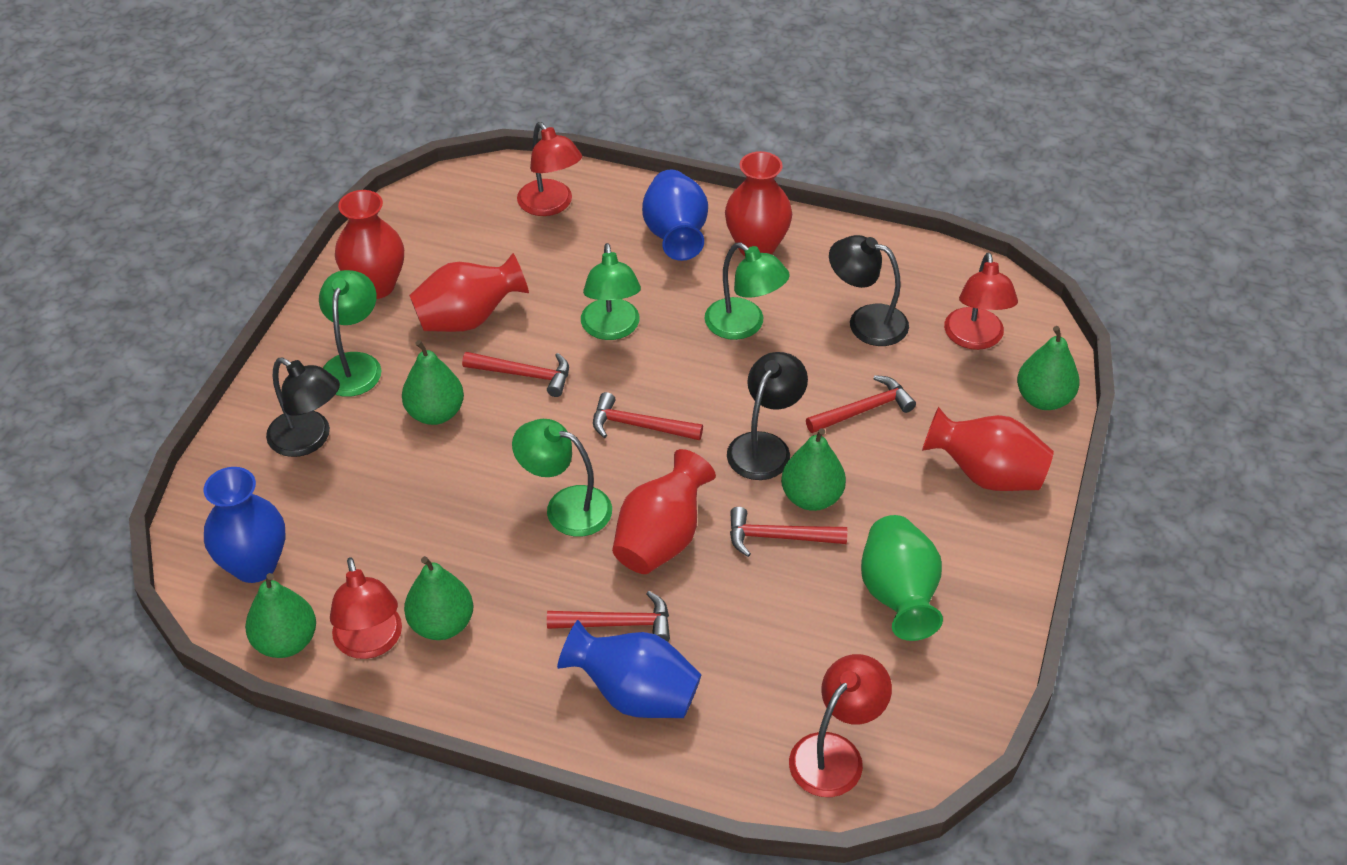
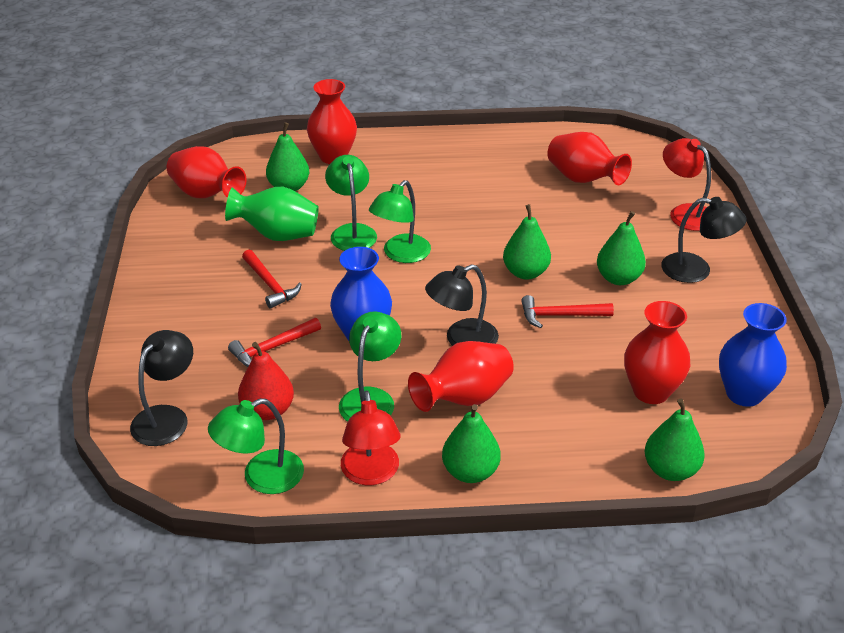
blue vase: [203,467,285,583] [557,620,701,718] [642,169,708,261] = 3 -> [330,247,392,341] [719,303,787,407] = 2
red hammer: [462,352,569,397] [547,591,670,642] [593,392,703,440] [730,507,847,557] [806,375,916,433] = 5 -> [228,318,321,367] [242,250,302,309] [521,295,614,328] = 3
red lamp: [330,557,402,659] [517,122,582,216] [789,654,892,797] [944,252,1018,350] = 4 -> [341,390,401,485] [663,138,711,231] = 2
red pear: none = 0 -> [238,342,294,420] = 1

